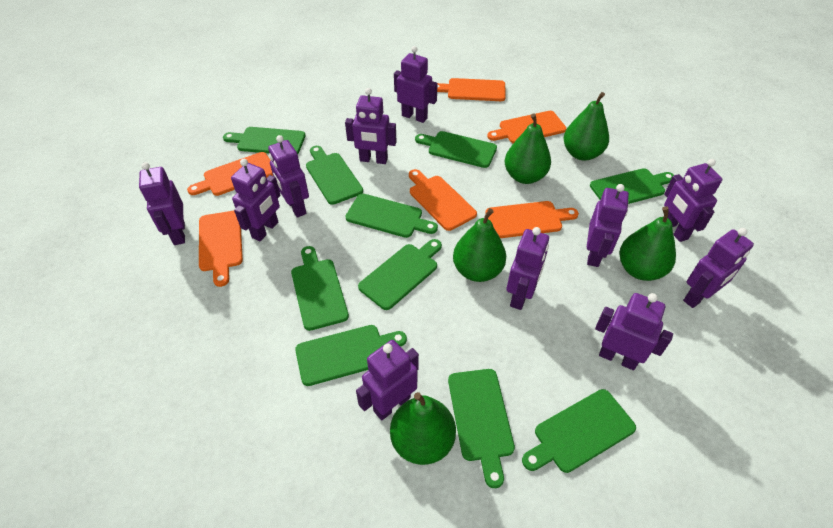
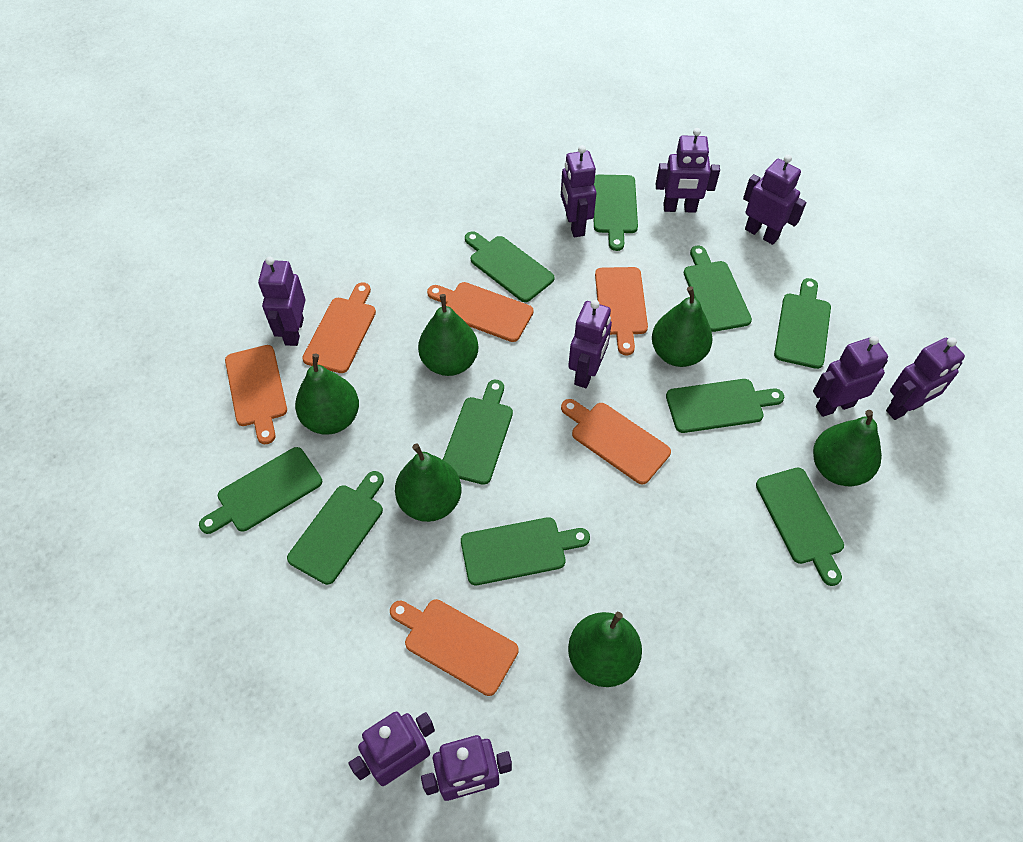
green pear: [390,392,456,465] [453,208,506,282] [505,113,551,184] [564,92,609,161] [619,206,676,281] = 5 -> [295,354,359,434] [395,443,461,522] [418,294,478,376] [568,612,642,687] [652,286,713,367] [813,410,882,486] = 6
purple robot: [139,162,185,245] [231,159,280,241] [268,135,309,218] [345,88,397,164] [356,340,419,420] [394,46,438,123] [506,227,549,310] [587,184,629,267] [595,293,673,370] [664,159,722,242] [683,228,754,308] = 11 -> [258,256,305,346] [349,712,435,786] [421,735,512,801] [561,145,597,237] [568,300,612,388] [656,128,720,213] [743,155,806,245] [813,336,888,417] [886,337,965,420] = 9

